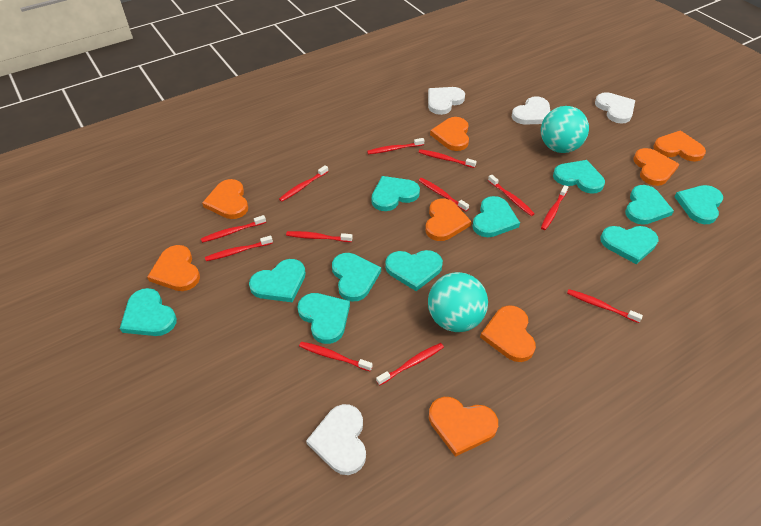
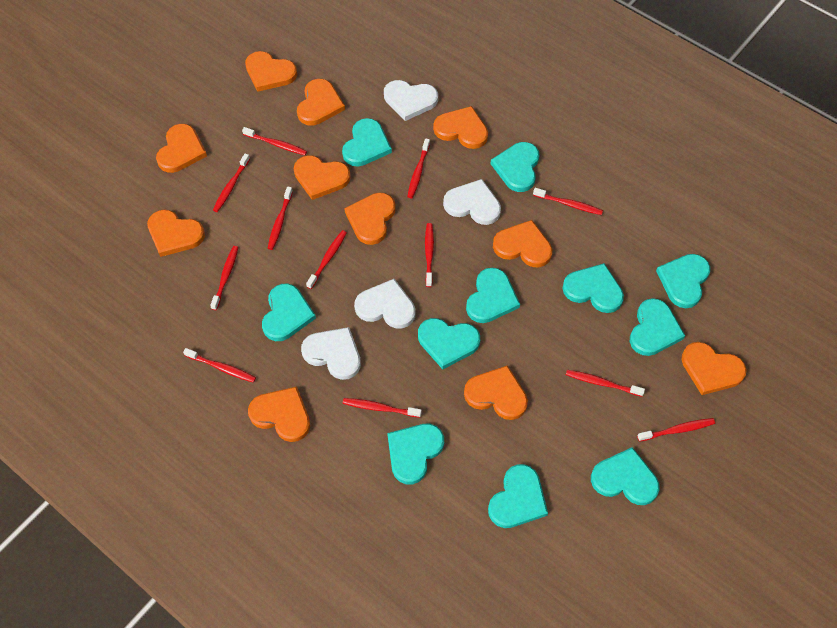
orange heart: [147,245,200,291] [202,179,248,219] [425,199,472,241] [429,397,498,457] [430,117,469,151] [480,305,536,362] [634,148,679,186] [653,130,706,161] = 8 -> [147,210,205,257] [156,124,207,173] [245,51,297,92] [248,387,310,442] [294,155,351,200] [297,79,345,126] [344,193,396,245] [433,106,488,149] [464,365,528,420] [493,220,552,268] [681,342,747,395] = 11
turquoise ball: [428,272,488,332] [541,106,589,153] = 2 -> none = 0

